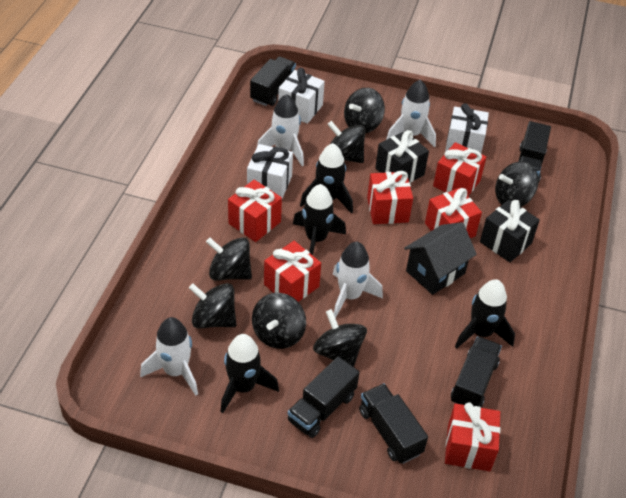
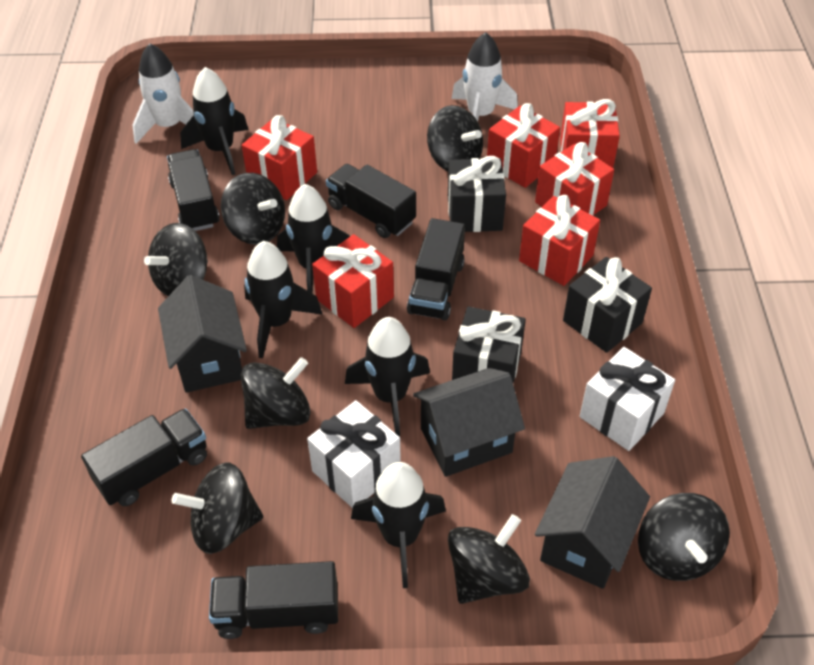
black gift: [375,130,429,183] [480,200,540,262] = 2 -> [448,156,506,232] [452,306,526,383] [563,257,652,353] = 3
black house: [404,222,477,295] = 1 -> [158,275,247,393] [413,368,525,477] [535,456,650,589] = 3
black rocket: [220,334,279,413] [293,184,346,255] [300,143,353,214] [455,279,515,349] = 4 -> [180,67,249,175] [244,241,323,358] [277,184,350,294] [345,317,430,437] [351,462,446,588] = 5
white gift: [247,144,293,198] [278,68,325,124] [445,103,489,153] = 3 -> [307,400,401,508] [580,347,675,451] = 2
white rocket: [140,317,198,395] [257,94,304,166] [333,242,383,318] [386,80,436,147] = 4 -> [132,43,194,144] [452,32,518,121] = 2

